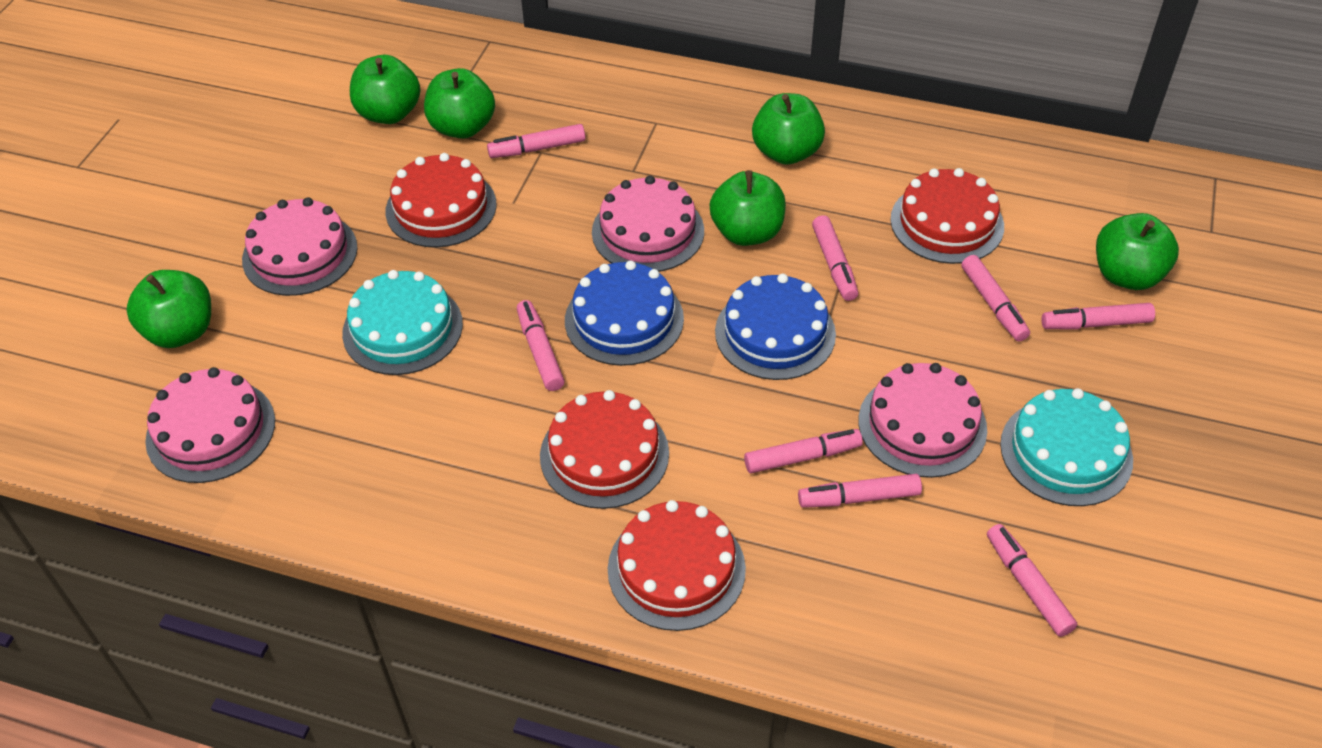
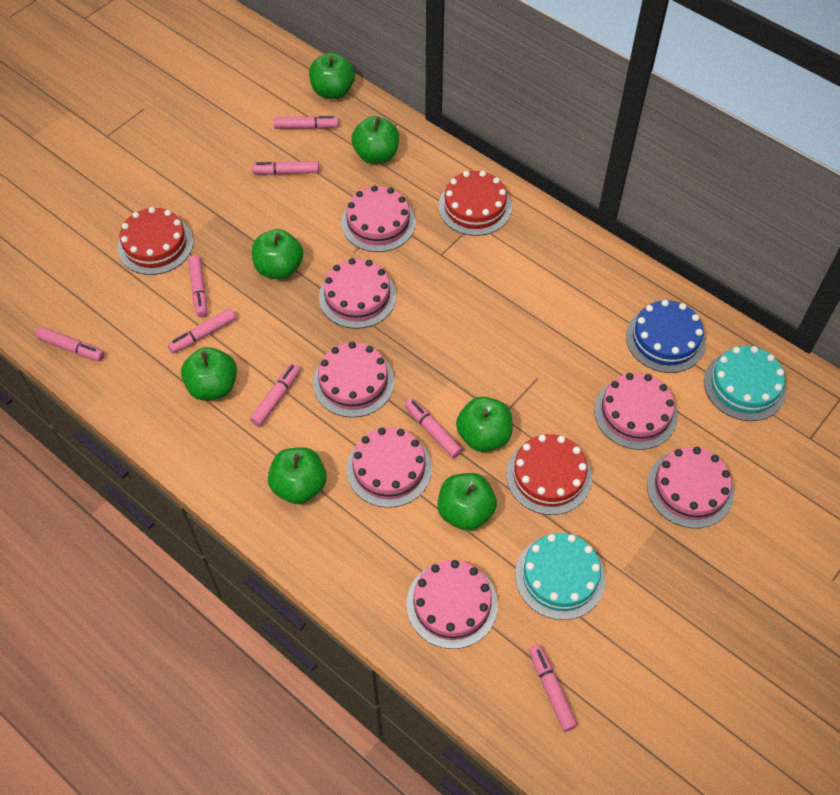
blue cake: [565,261,684,366] [715,274,836,380] = 2 -> [626,300,706,373] = 1
green apple: [126,270,211,348] [350,55,420,124] [424,68,495,139] [710,170,786,246] [752,93,825,165] [1096,213,1179,290] = 6 -> [181,347,237,401] [252,229,303,279] [268,447,327,504] [309,53,355,99] [351,116,399,164] [438,473,497,531] [456,397,513,452] = 7
pink cake: [145,367,275,483] [242,197,358,296] [592,176,704,272] [859,363,987,478] = 4 -> [313,342,394,417] [319,258,396,329] [341,186,416,252] [347,427,432,508] [406,560,498,649] [594,373,678,450] [647,447,734,528] = 7
red cake: [386,153,497,247] [540,390,669,509] [608,500,746,631] [890,168,1004,264] = 4 -> [117,207,193,275] [438,171,512,236] [506,434,592,515] = 3

